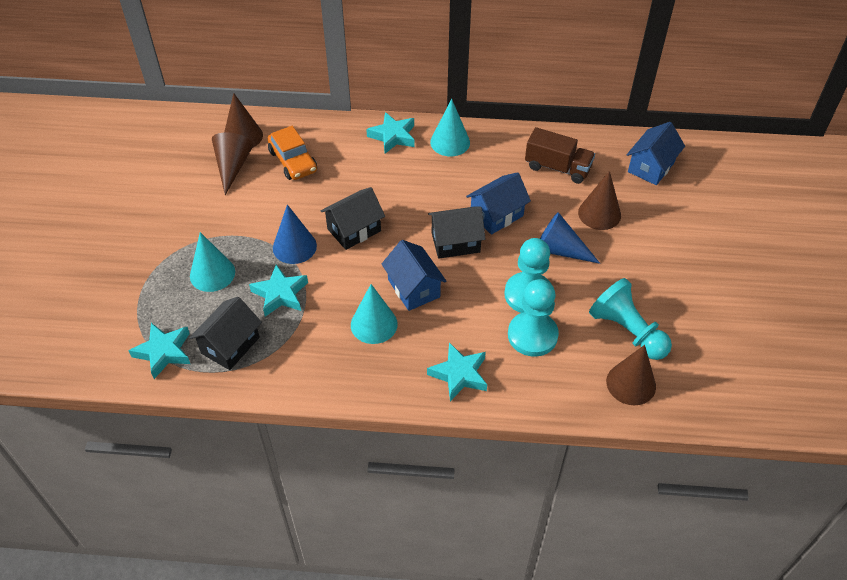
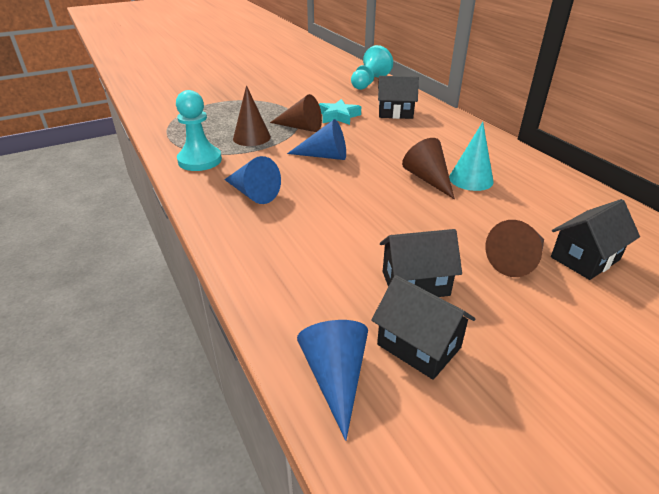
black house: [189,297,262,370] [320,187,385,250] [428,206,486,259] = 3 -> [371,275,475,380] [378,76,419,119] [380,229,462,297] [551,199,640,280] = 4
blue cone: [273,205,317,264] [540,212,600,264] = 2 -> [224,156,281,204] [287,119,346,160] [297,320,368,441] = 3
blue house: [382,240,447,311] [466,172,531,235] [627,122,685,185] = 3 -> none = 0
brown truck: [525,127,595,184] = 1 -> none = 0
orange car: [267,126,317,180] = 1 -> none = 0
turquoise cone: [190,232,235,292] [351,284,398,344] [430,99,470,156] = 3 -> [449,122,494,191] = 1
turquoise pawn: [504,238,550,313] [508,279,559,357] [589,278,672,360] = 3 -> [176,90,222,171] [351,45,393,90] = 2
turquoise star: [128,323,190,379] [249,264,308,316] [366,112,415,154] [427,342,487,401] = 4 -> [319,99,361,125] = 1

